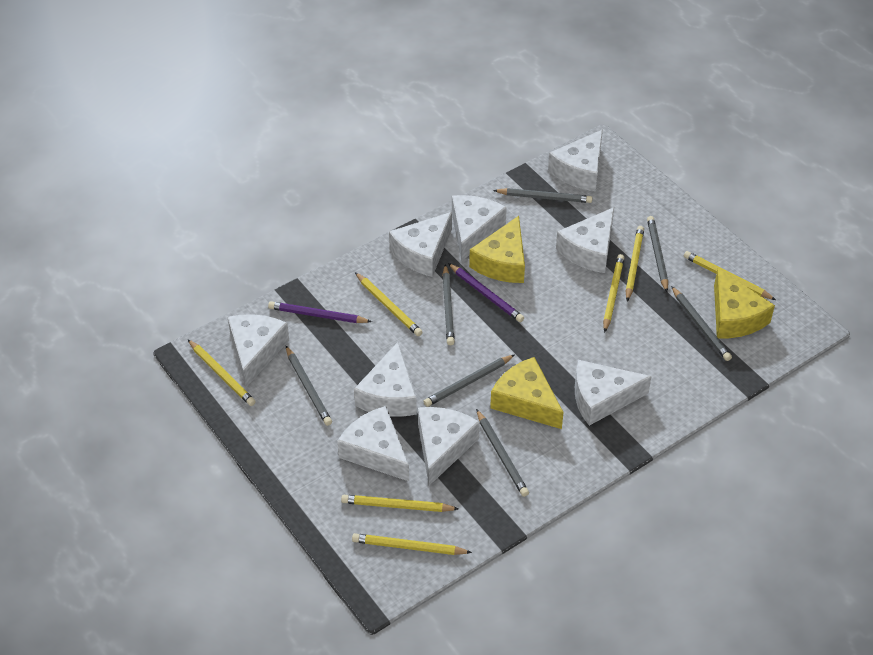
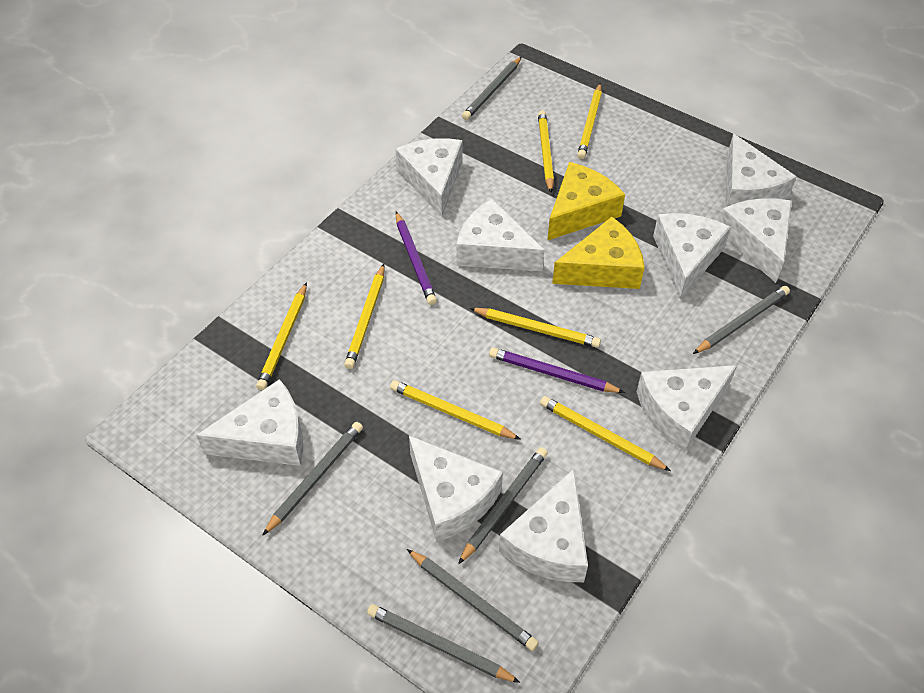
grey pencil: [286,346,332,426] [423,354,515,407] [442,264,455,345] [476,409,529,497] [493,188,592,203] [647,216,668,292] [671,286,732,361] = 7 -> [262,422,363,536] [367,604,521,683] [407,549,539,651] [458,447,548,565] [462,57,522,120] [693,286,790,354] = 6
yellow cheese: [469,216,525,283] [490,357,563,429] [714,268,775,338] = 3 -> [547,162,625,241] [552,217,645,289] = 2

